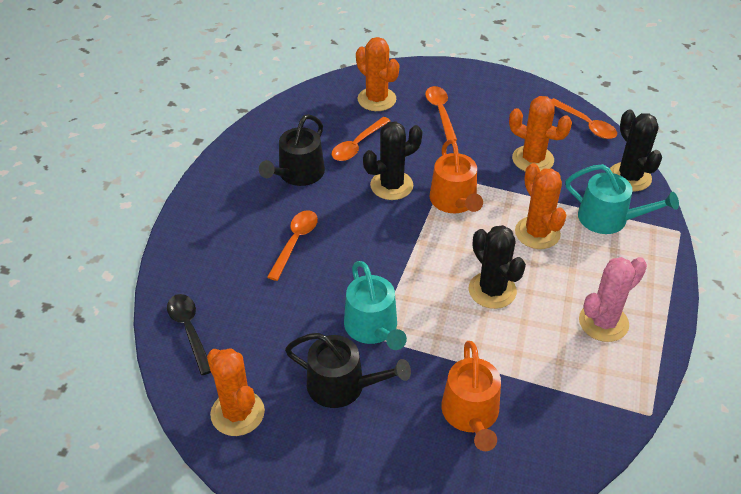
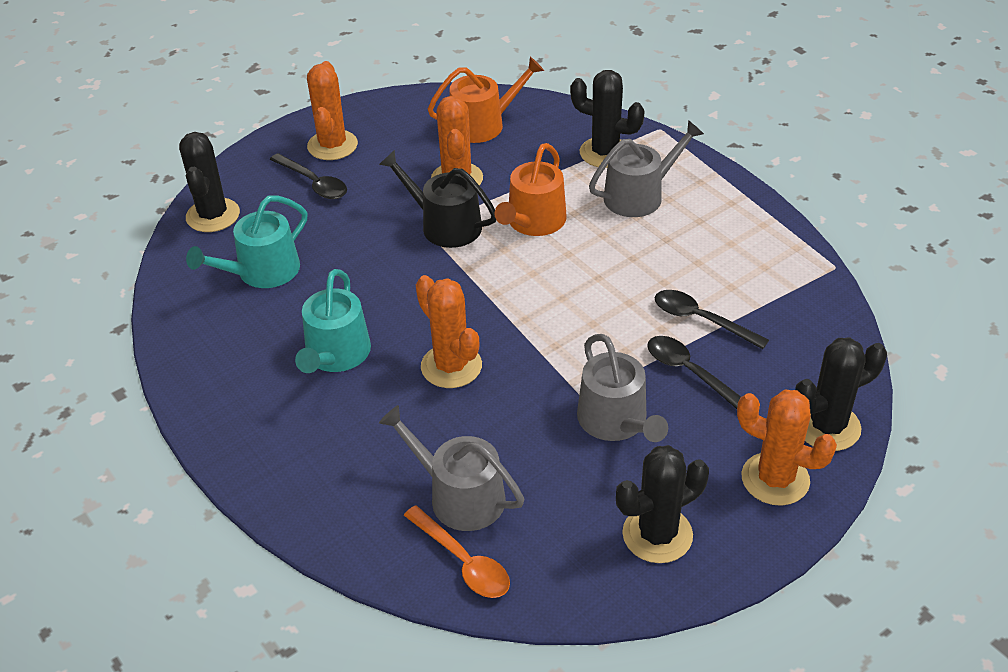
black cactus: [363,122,422,200] [469,225,526,309] [610,109,662,191] = 3 -> [179,132,240,232] [570,70,645,168] [616,445,709,563] [795,338,887,451] = 4
black spoon: [167,294,211,375] = 1 -> [270,153,347,199] [647,336,741,409] [655,290,769,349] = 3
black watering can: [259,114,325,186] [285,333,411,408] = 2 -> [379,150,496,248] = 1
grey watering can: none = 0 -> [379,405,524,531] [577,334,668,442] [589,120,704,217] = 3
orange spoon: [267,210,318,281] [332,117,390,161] [425,86,457,141] [552,98,617,139] = 4 -> [404,505,510,598] = 1
pink cactus: [579,257,647,342] = 1 -> none = 0

